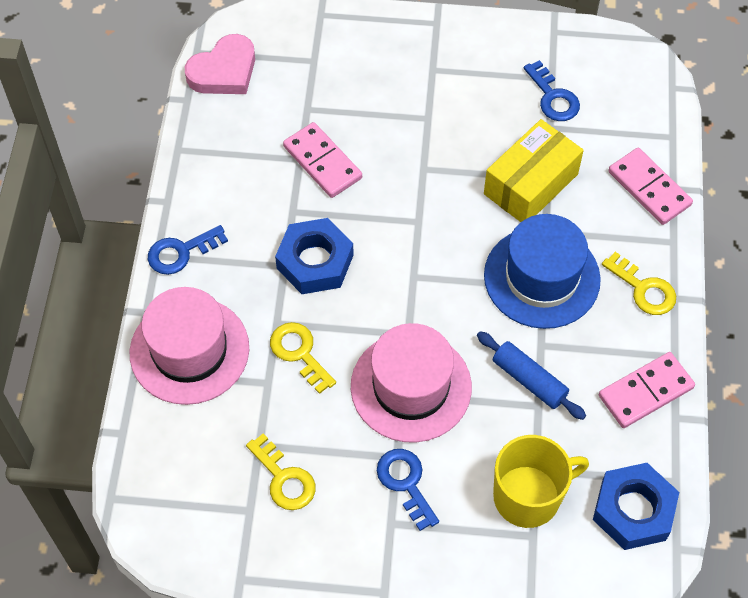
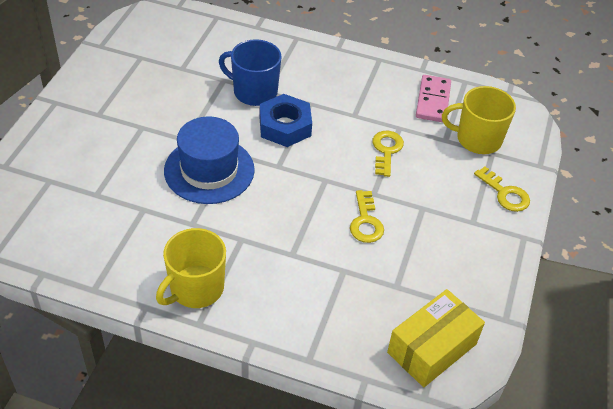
blue key: [148,225,228,275] [377,449,439,531] [524,60,580,121] = 3 -> none = 0
blue mug: none = 0 -> [219,39,282,106] = 1
blue nut: [275,218,354,294] [593,463,679,550] = 2 -> [259,94,312,147] = 1
blue rolling pin: [477,331,586,420] = 1 -> none = 0
pink domino: [283,122,362,198] [599,352,695,428] [608,148,693,225] = 3 -> [416,75,451,122] = 1
pink hat: [130,287,249,405] [351,323,472,443] = 2 -> none = 0
pink heart: [185,34,255,94] = 1 -> none = 0
yellow mug: [493,435,589,528] = 1 -> [156,228,226,308] [442,86,516,154] = 2

